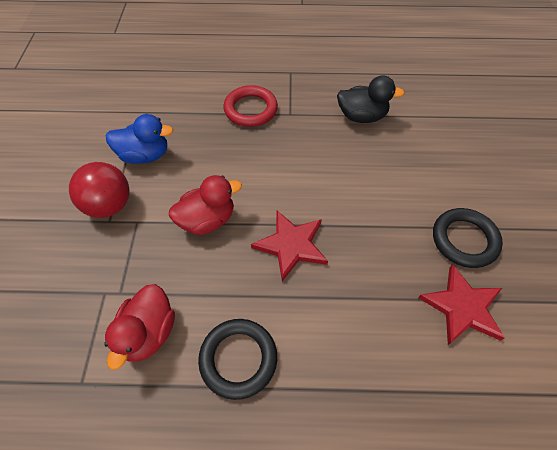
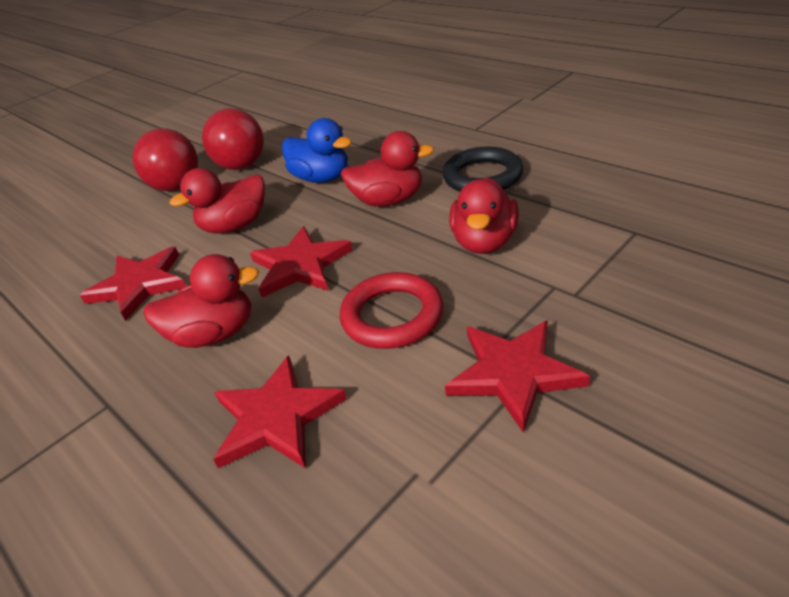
black duck: [337,75,404,123] = 1 -> none = 0
black ring: [198,319,277,400] [433,208,503,268] = 2 -> [443,147,523,192] = 1
red ball: [69,162,129,218] = 1 -> [133,128,198,191] [202,108,264,170] = 2
red duck: [104,284,175,370] [169,175,242,235] = 2 -> [143,254,259,348] [170,168,265,233] [341,131,434,207] [449,177,519,254] = 4
red star: [251,210,328,281] [418,264,505,345] = 2 -> [80,247,186,321] [213,356,347,469] [250,226,353,298] [445,320,590,433] = 4

